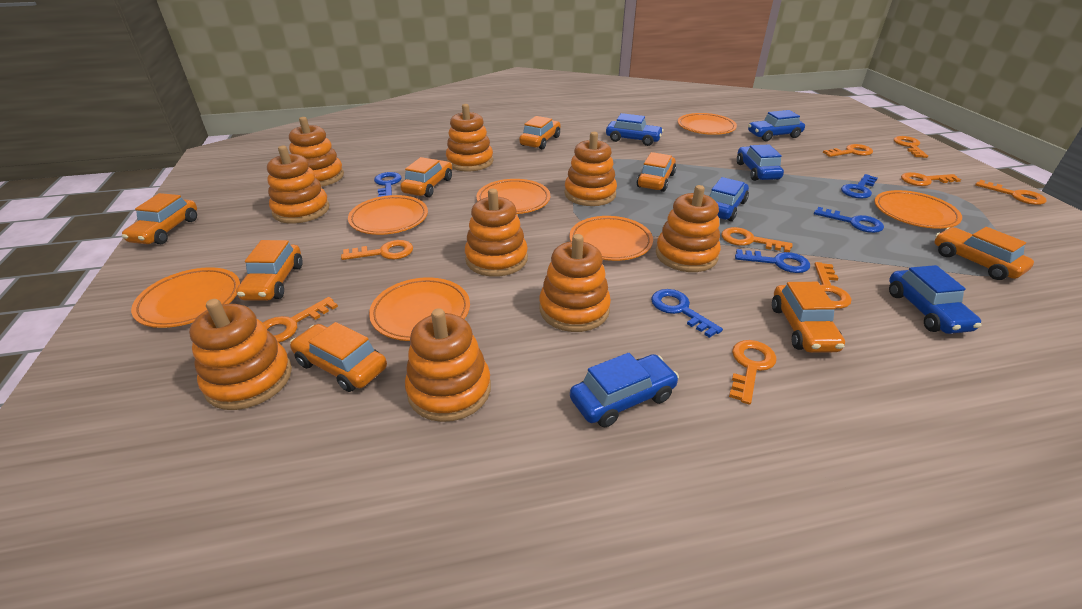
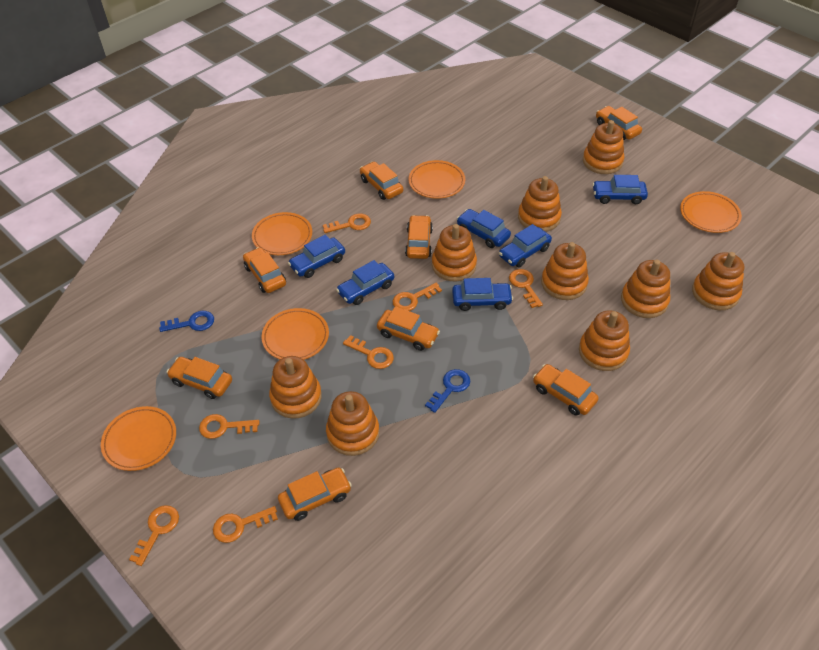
blue key: [374,172,402,197] [651,289,723,338] [735,249,810,273] [814,207,884,233] [841,174,878,199] = 5 -> [159,311,214,332] [425,369,470,413] = 2
orange key: [263,297,338,343] [341,240,413,260] [721,227,792,252] [729,340,777,405] [814,262,852,309] [823,144,873,157] [894,136,928,158] [901,172,961,186] [975,180,1047,205] = 9 -> [129,505,179,566] [199,414,259,439] [213,506,278,543] [323,213,371,233] [343,335,394,369] [393,283,442,311] [509,269,543,308] = 7
orange plate: [131,267,240,328] [348,195,428,235] [369,277,470,341] [476,179,550,214] [569,216,653,261] [678,113,737,135] [874,190,962,229] = 7 -> [101,406,176,471] [252,212,312,255] [262,308,329,360] [409,160,465,199] [680,191,742,233] = 5

